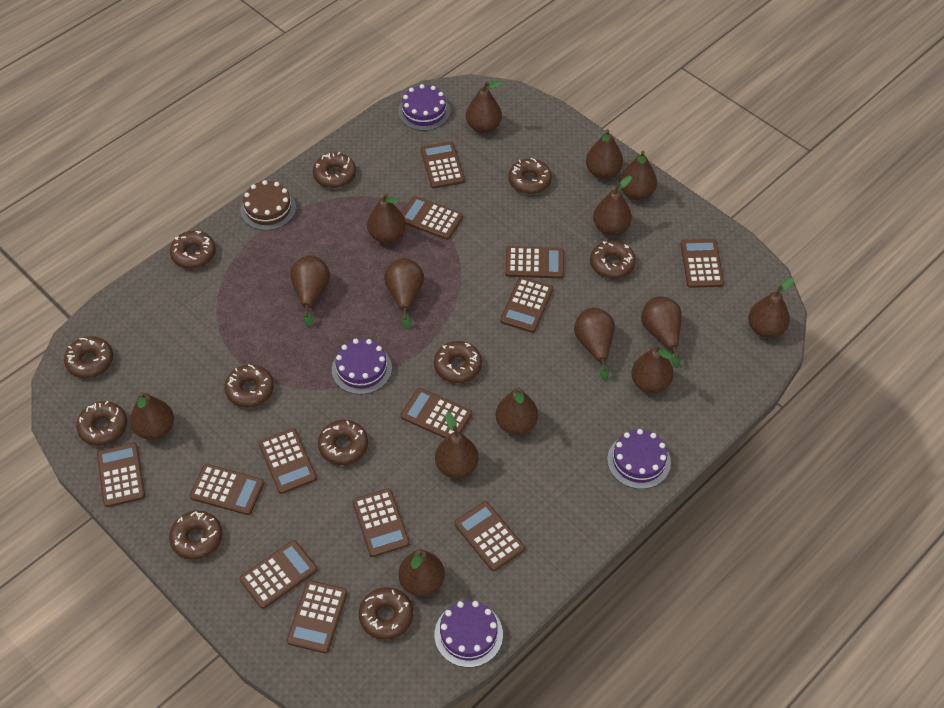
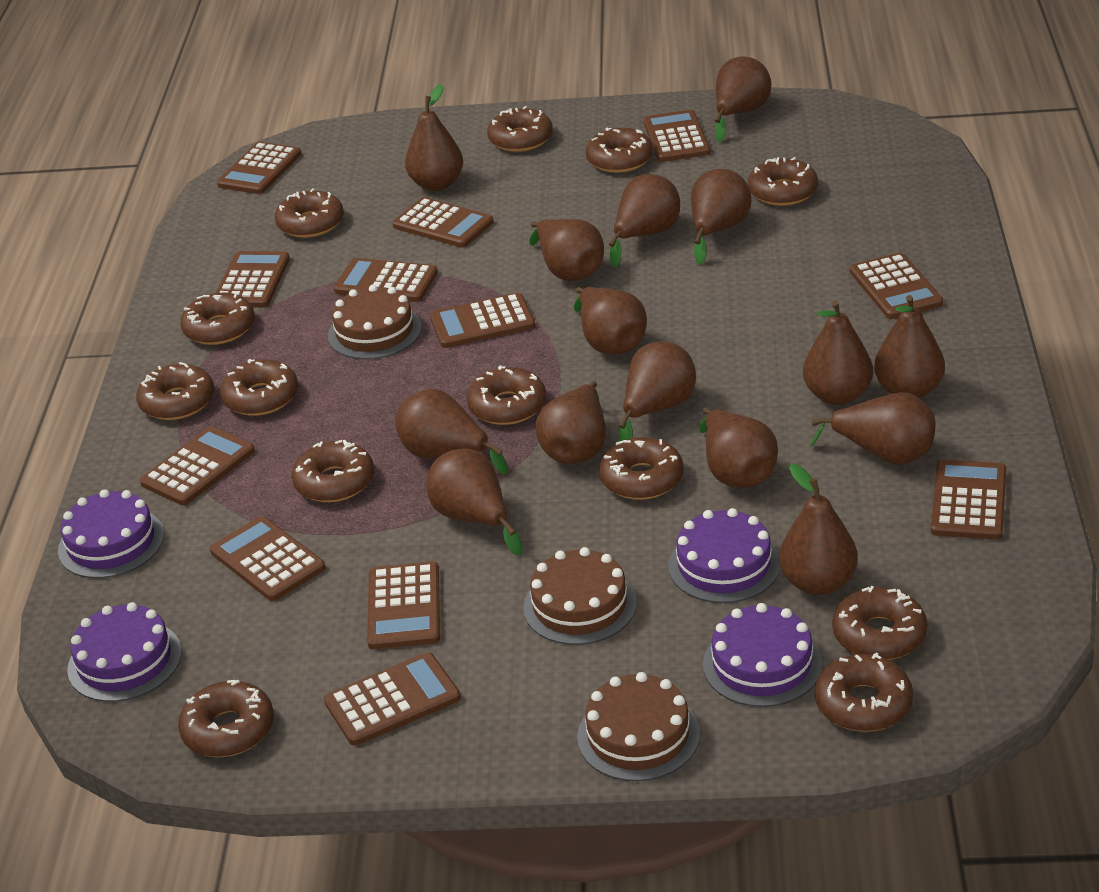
brown cake: [240,180,296,230] = 1 -> [328,285,422,359] [523,547,637,645] [577,672,700,781] = 3
brown calculator: [97,443,145,507] [190,464,264,515] [239,540,317,609] [259,428,317,494] [287,580,347,653] [352,488,410,557] [401,388,472,438] [402,196,463,240] [421,141,465,188] [454,501,525,571] [500,277,553,333] [505,246,564,279] [680,239,724,288] = 13 -> [140,426,255,505] [210,516,325,601] [216,251,290,308] [217,142,301,194] [324,652,461,746] [334,258,438,302] [367,561,440,649] [393,197,494,248] [430,293,535,348] [644,110,710,162] [850,253,943,319] [931,460,1006,540] = 12
brown donut: [64,336,113,378] [76,401,127,446] [169,511,222,560] [170,231,216,269] [225,364,274,408] [313,152,356,188] [318,420,368,465] [359,587,413,640] [434,341,482,383] [508,158,552,194] [590,240,636,279] = 11 -> [136,362,214,420] [178,680,274,757] [180,293,255,345] [220,359,298,416] [275,188,344,238] [291,440,374,502] [467,365,546,425] [487,106,553,152] [586,128,653,173] [599,437,684,500] [748,157,818,206] [815,653,913,732] [832,586,927,660] = 13

